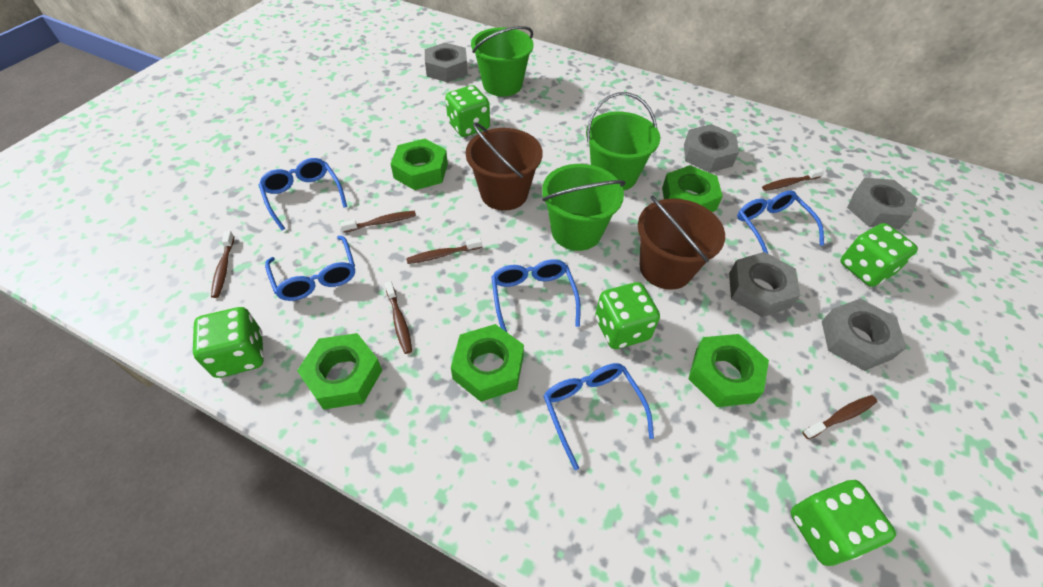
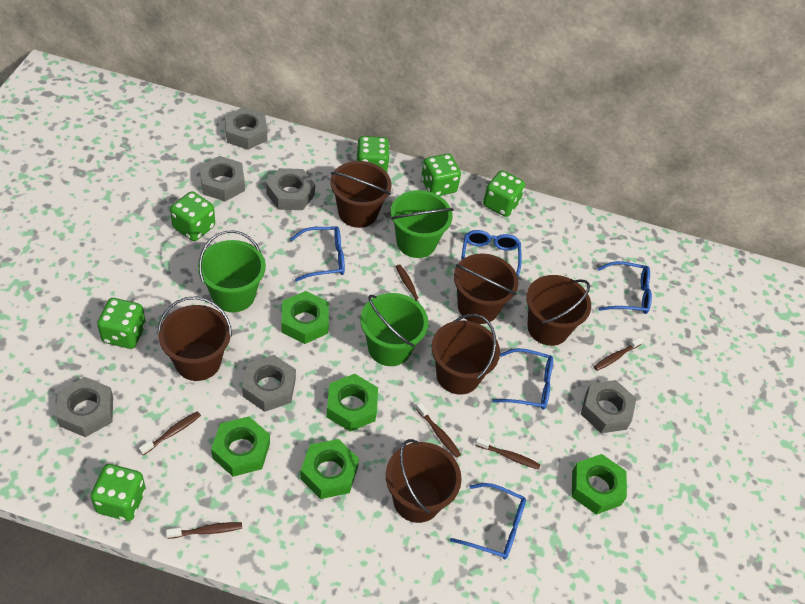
brown bucket: [466,122,543,211] [638,196,725,290] = 2 -> [158,296,232,381] [330,161,392,228] [386,439,461,523] [432,314,500,395] [454,254,519,324] [526,275,591,346] = 6
green dice: [193,307,264,378] [445,85,490,137] [595,282,660,349] [791,480,896,566] [840,223,918,287] = 5 -> [91,464,146,521] [97,298,146,349] [170,191,215,241] [357,136,390,172] [421,154,461,196] [483,170,525,217] = 6
grey nut: [425,43,468,82] [684,124,739,173] [729,252,800,317] [822,299,907,371] [847,178,918,230] = 5 -> [56,377,113,437] [200,156,245,201] [225,107,267,150] [242,355,296,412] [266,168,315,210] [581,380,637,433] = 6

